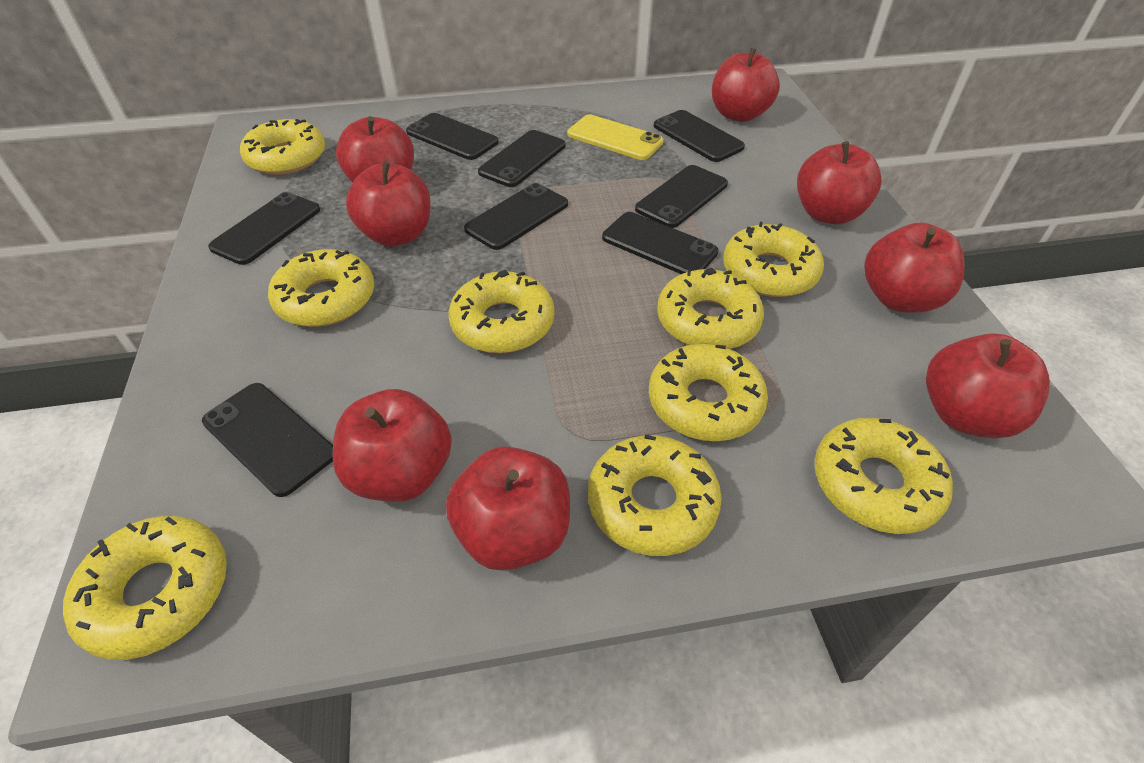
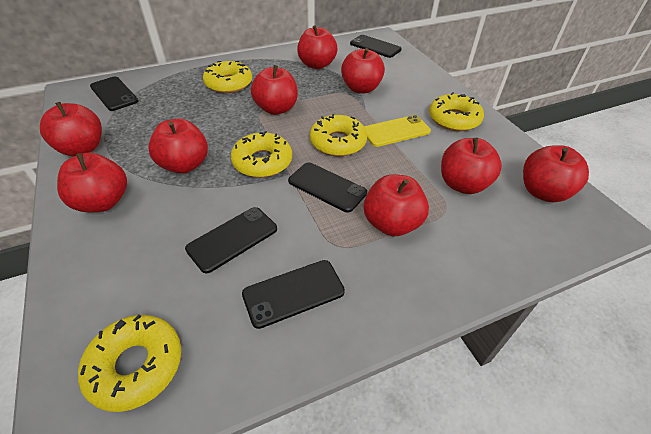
black phone: [202,383,333,497] [208,192,320,265] [406,113,498,160] [464,183,568,250] [478,130,565,187] [602,212,718,274] [635,165,728,228] [654,110,745,162] = 8 -> [90,77,138,111] [185,207,277,273] [242,260,345,329] [288,162,367,213] [350,35,402,58] = 5
red apple: [333,389,452,502] [336,116,414,183] [346,161,431,246] [446,446,570,571] [712,48,780,122] [797,141,882,224] [864,223,965,313] [926,333,1050,438] = 8 -> [40,102,102,156] [57,153,127,212] [148,119,208,174] [251,65,298,115] [297,25,337,69] [341,48,385,93] [364,174,429,236] [441,138,502,194] [523,145,589,202] = 9
yellow donut: [63,516,227,660] [240,119,325,175] [268,249,374,327] [449,270,555,353] [588,434,722,556] [649,344,768,441] [657,268,764,349] [723,222,824,297] [814,418,953,534] = 9 -> [78,314,181,412] [203,61,252,93] [231,131,292,178] [310,114,367,156] [429,92,484,131] = 5

